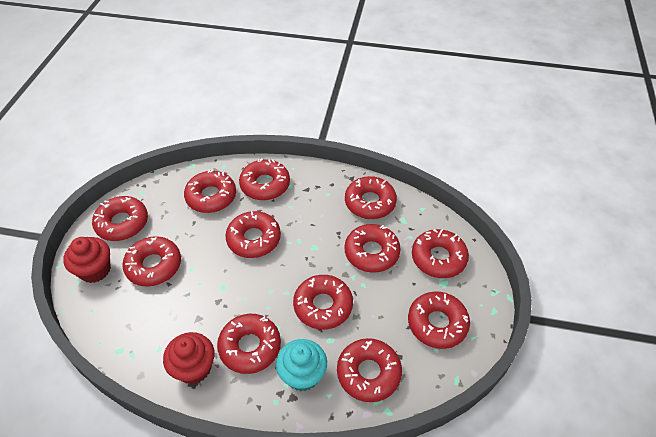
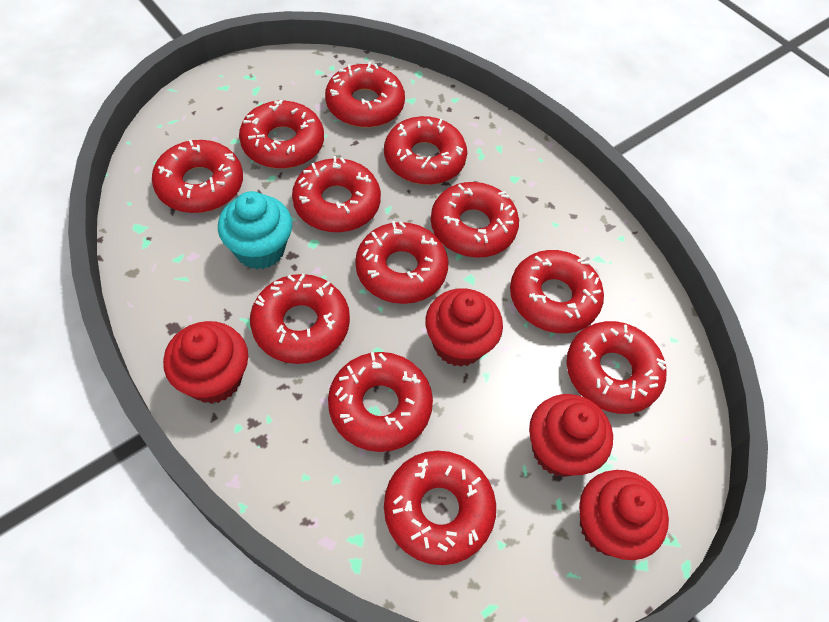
red cupcake: [63,237,111,283] [163,332,215,384] = 2 -> [163,321,248,404] [425,288,503,367] [529,394,613,477] [579,470,669,560] = 4

